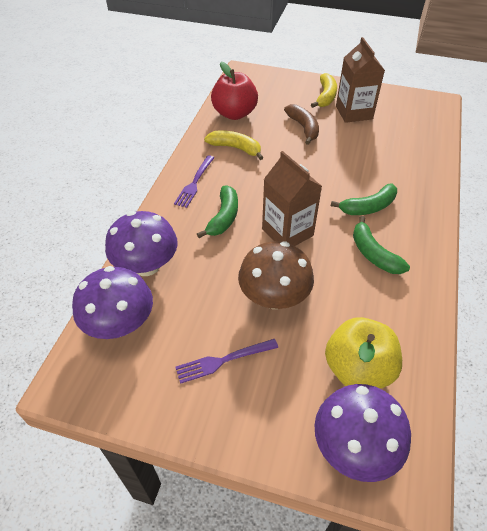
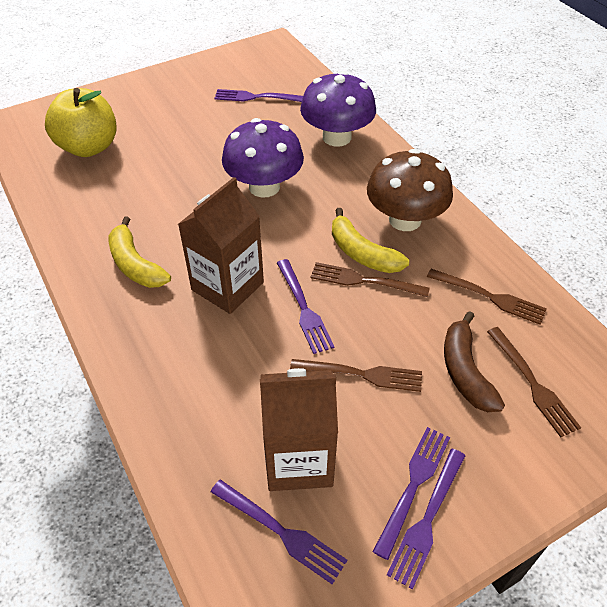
brown fork: none = 0 -> [290,359,422,392] [311,262,430,297] [427,269,547,325] [487,327,581,438] = 4
green banana: [197,186,238,238] [331,184,397,215] [353,216,410,274] = 3 -> none = 0
purple fork: [174,155,214,208] [175,339,278,384] = 2 -> [210,479,348,584] [214,89,303,102] [277,259,334,354] [373,427,450,560] [387,449,465,590] = 5
purple mushroom: [72,266,153,339] [105,211,178,276] [314,384,411,482] = 3 -> [222,118,304,197] [300,71,376,147] = 2
red apple: [211,62,258,120] = 1 -> none = 0

